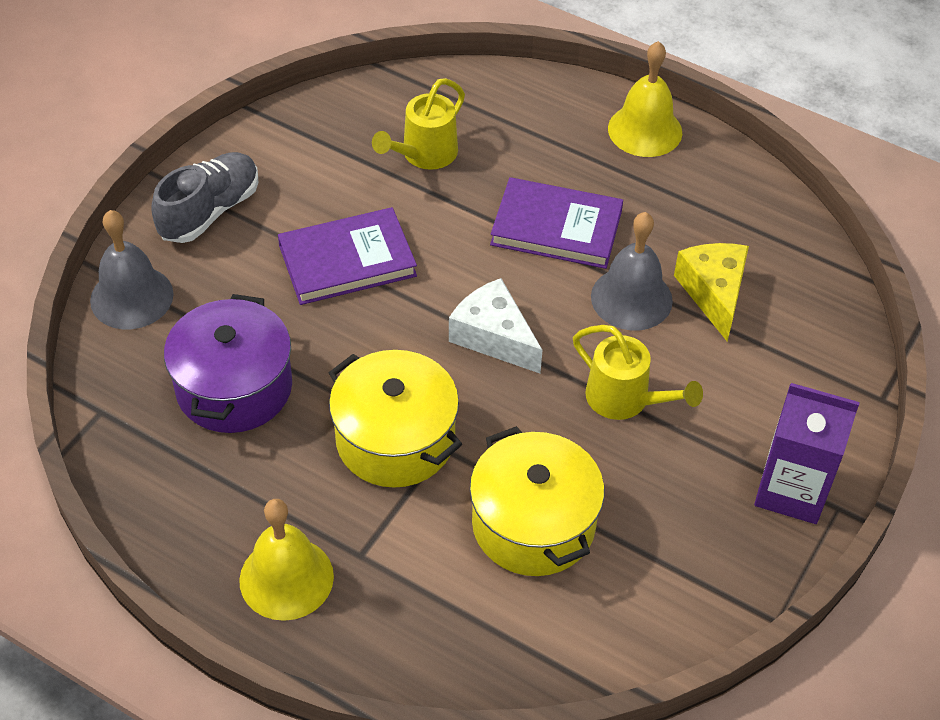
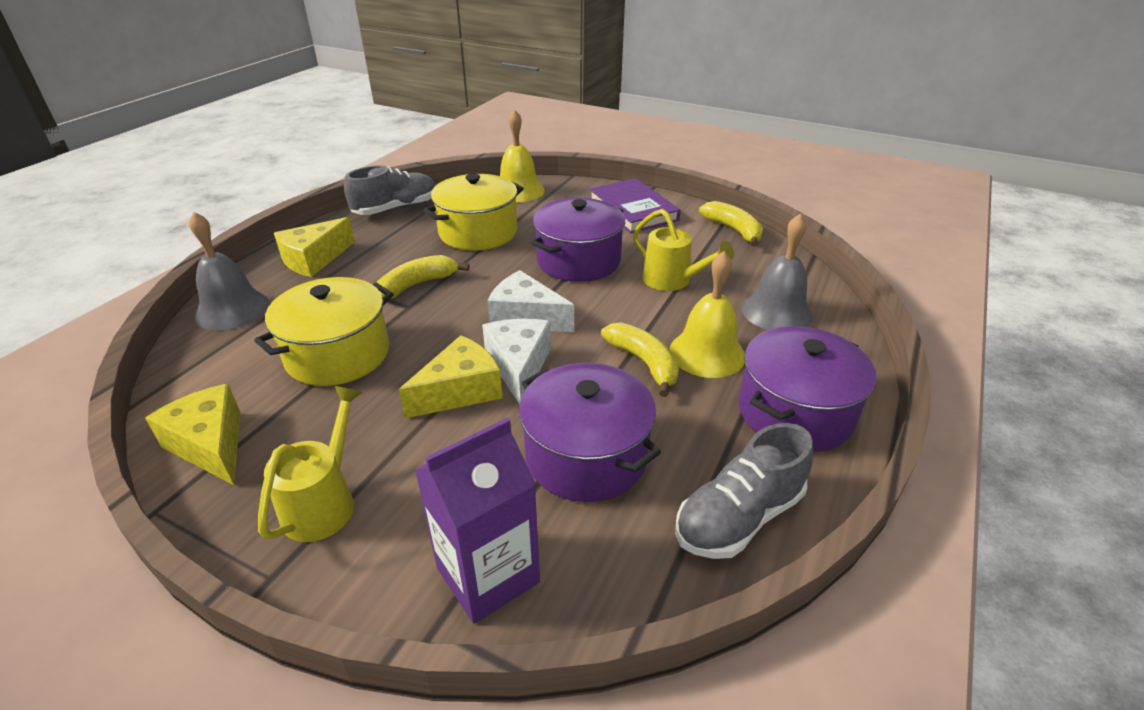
grey shoe: [151,152,258,243] = 1 -> [344,165,436,215] [676,423,813,559] = 2
purple book: [278,207,417,305] [490,177,623,269] = 2 -> [589,178,681,233] = 1
purple pot: [164,294,292,433] = 1 -> [519,363,661,502] [531,198,625,282] [738,326,876,452] = 3
white cheese: [449,278,543,373] = 1 -> [482,319,551,404] [488,270,574,332] = 2
yellow banana: none = 0 -> [377,255,469,299] [601,322,679,397] [699,201,763,247] = 3
yellow cheese: [674,243,749,341] = 1 -> [145,384,241,485] [274,217,355,277] [399,335,503,418] = 3

